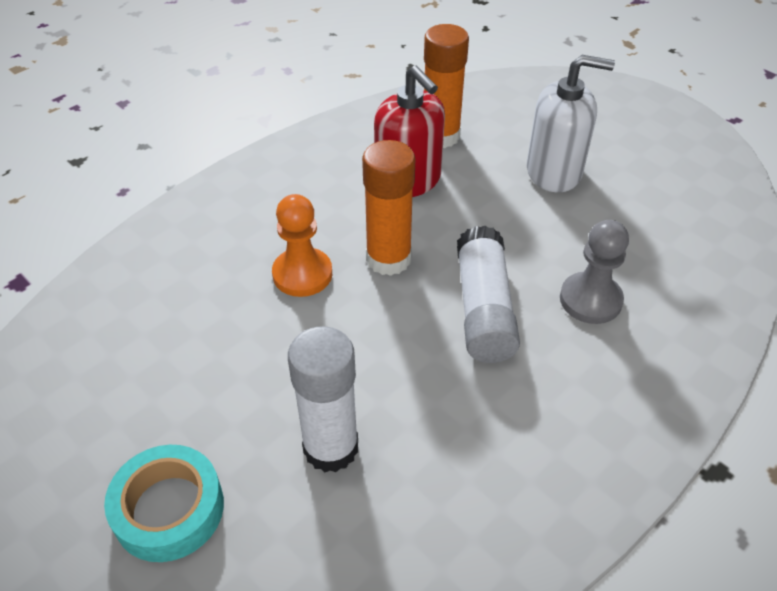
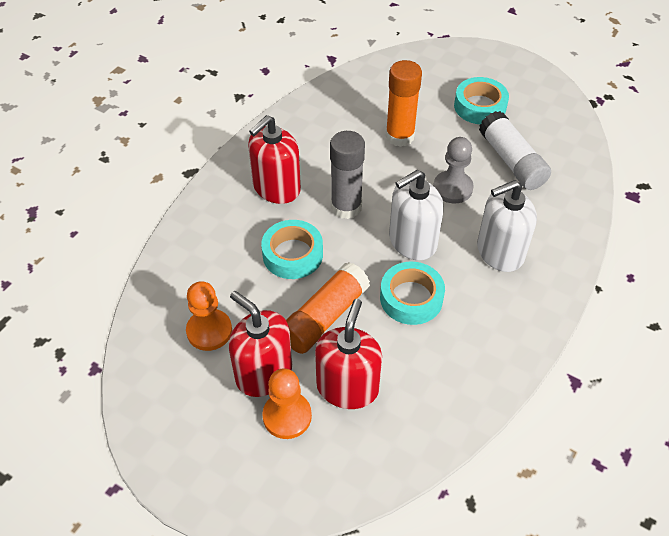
grey glue stick: none = 0 -> [330,131,365,219] = 1
orange pawn: [272,194,332,297] = 1 -> [186,281,232,351] [262,368,312,439] = 2
red soap dispenser: [374,65,445,197] = 1 -> [229,291,292,397] [248,115,301,204] [315,299,382,409] = 3
turquoise tape: [104,445,224,562] = 1 -> [261,220,323,279] [380,262,445,325] [454,77,509,124] = 3
white glue stick: [288,326,358,472] [457,226,520,363] = 2 -> [479,111,551,190] = 1
white soap dispenser: [527,55,615,192] = 1 -> [389,170,444,261] [477,180,537,272] = 2

